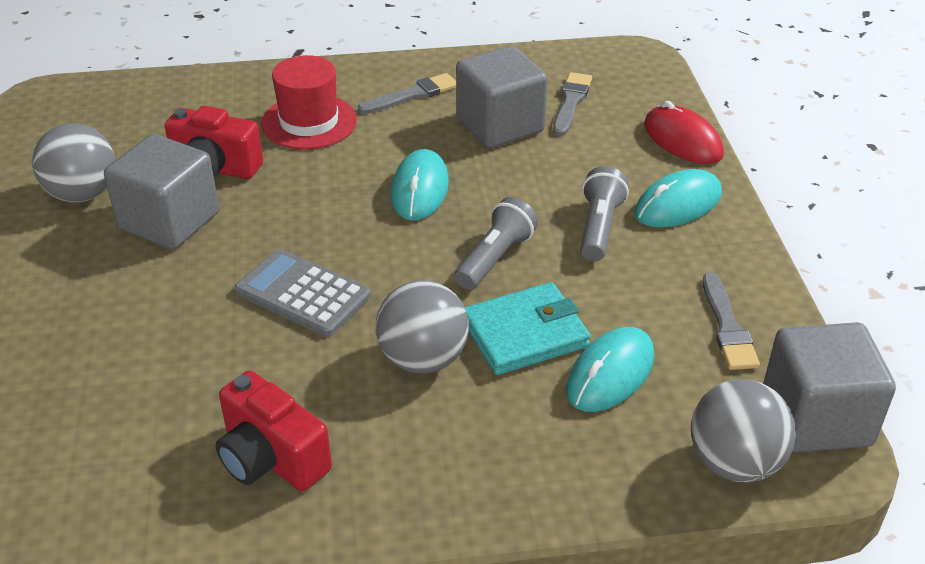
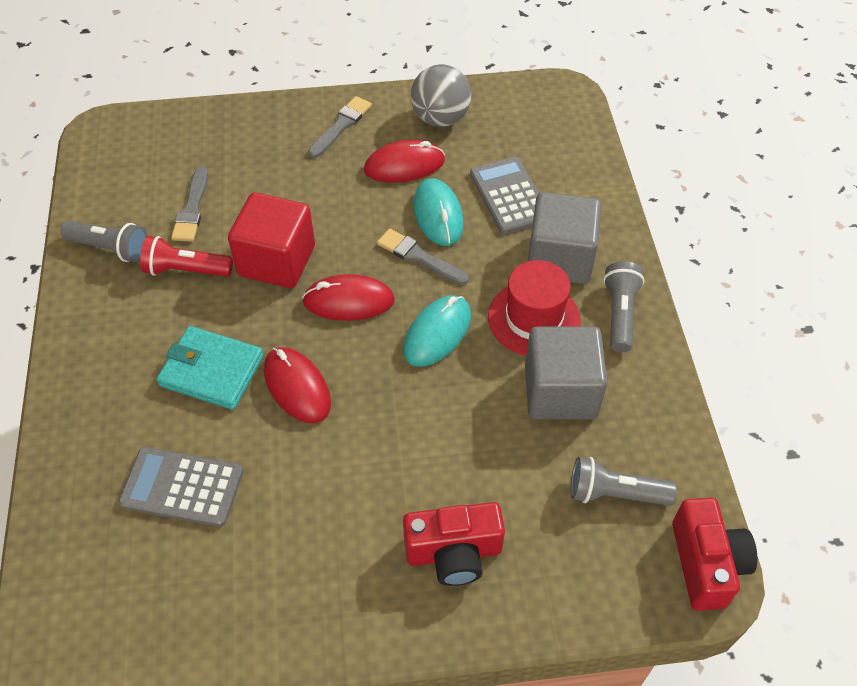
grey ball: [32,123,115,202] [376,280,469,373] [691,379,796,482] = 3 -> [411,64,471,127] = 1
grey calculator: [234,249,371,337] = 1 -> [118,447,243,527] [470,157,539,234] = 2
grey cube: [104,134,219,250] [456,46,548,148] [763,322,896,452] = 3 -> [525,326,608,420] [528,192,601,284] = 2
grey flashlight: [455,197,538,290] [580,166,629,261] = 2 -> [60,220,148,262] [571,457,677,506] [603,261,645,352] = 3
red cube: none = 0 -> [228,192,315,288] = 1
red flashlight: none = 0 -> [140,236,233,277] = 1
red mouse: [644,101,724,164] = 1 -> [264,347,331,423] [302,274,395,321] [364,140,445,183] = 3
turquoise mouse: [391,149,449,221] [566,327,654,412] [634,169,722,227] = 3 -> [403,295,471,367] [413,178,464,246] = 2

